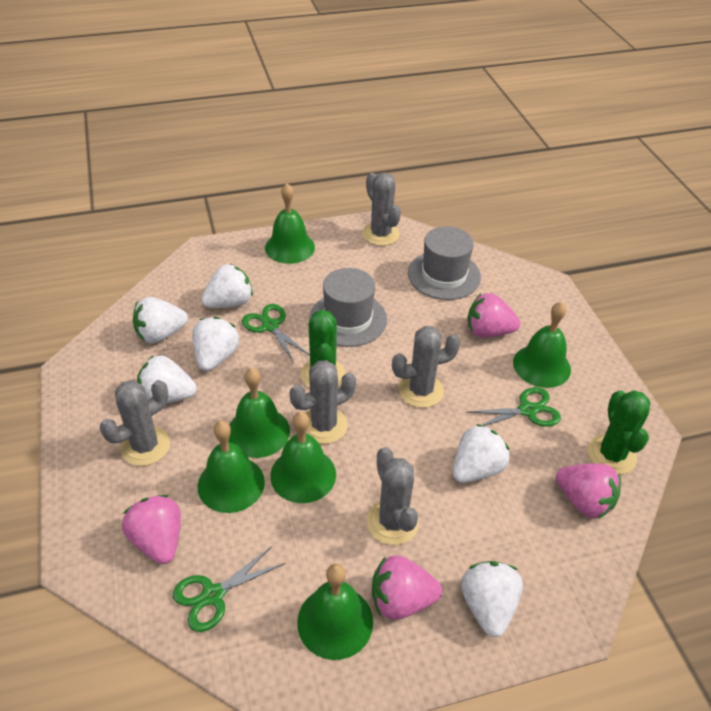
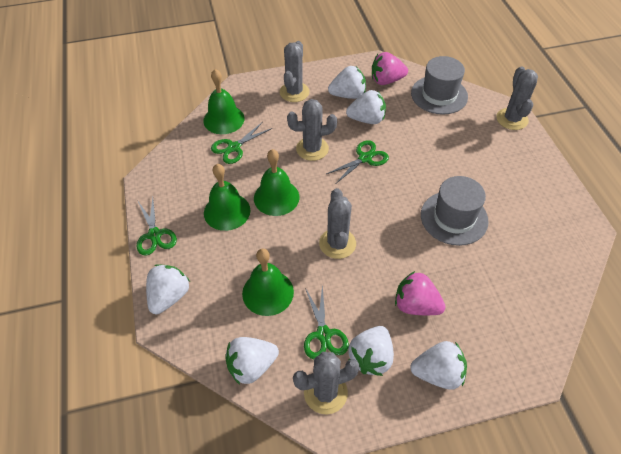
green bell: [198,421,265,513] [228,368,290,458] [265,183,315,264] [270,412,336,503] [297,564,373,660] [513,302,571,388] = 6 -> [203,69,244,134] [204,164,251,231] [242,249,294,316] [254,149,300,216] = 4
green cactus: [301,310,346,388] [588,390,650,474] = 2 -> none = 0
green scissors: [173,545,285,632] [242,304,310,363] [466,387,561,427] = 3 -> [137,197,177,256] [211,122,272,164] [304,285,349,359] [326,140,389,183] = 4
pink strawberry: [122,495,181,564] [372,555,442,620] [467,293,520,338] [556,463,621,519] = 4 -> [372,52,408,85] [395,271,446,315] = 2

